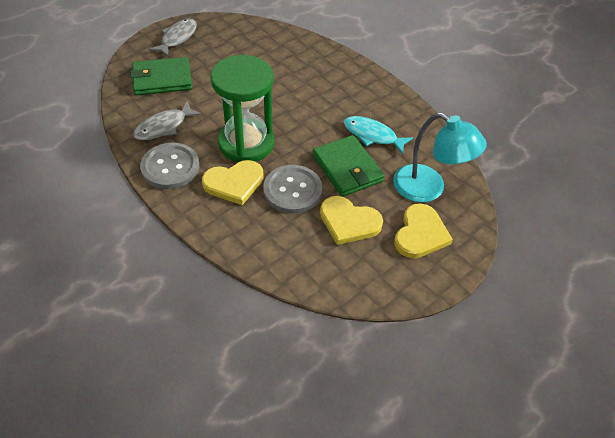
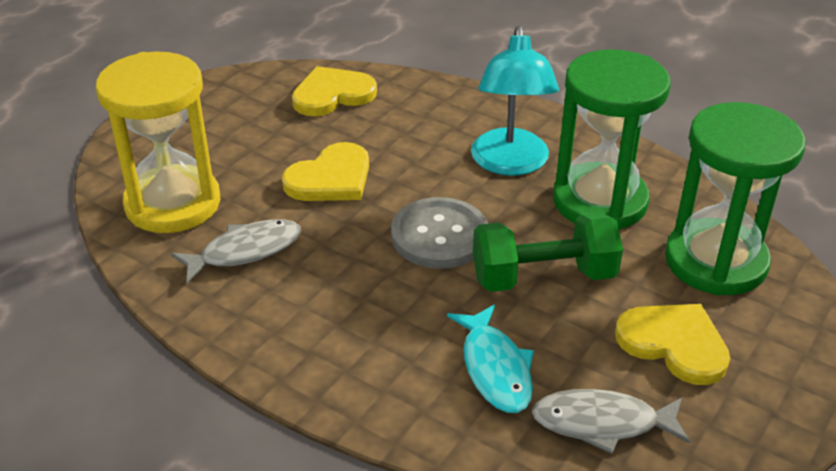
green dumbbell: none = 0 -> [473,212,623,292] = 1
green hourglass: [210,55,274,162] = 1 -> [553,49,670,230] [665,102,806,295] = 2
green wallet: [130,57,192,95] [313,135,385,197] = 2 -> none = 0
grey button: [140,143,199,189] [263,165,322,214] = 2 -> [391,197,488,269] = 1
yellow hourglass: none = 0 -> [96,52,221,233] = 1

